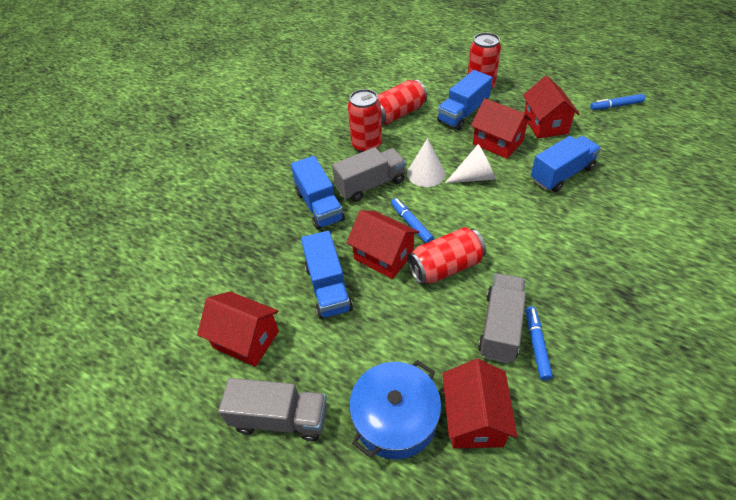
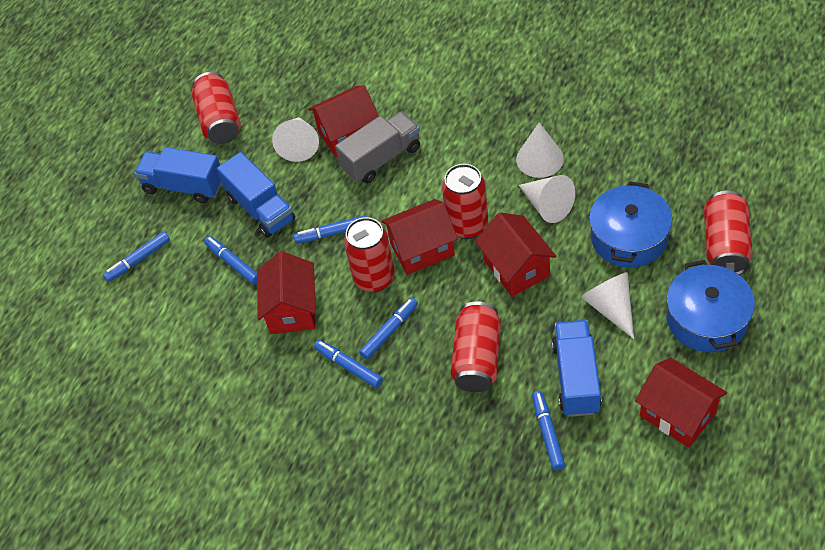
blue marker: [391,198,434,243] [526,306,553,380] [590,94,645,110] = 3 -> [103,231,170,282] [204,236,257,284] [293,215,367,243] [314,340,383,388] [359,297,418,360] [532,391,565,470] = 6
blue pot: [349,360,441,460] = 1 -> [589,181,672,268] [667,260,755,352] = 2
blue truck: [291,156,345,230] [301,231,353,319] [437,70,493,130] [531,136,601,192] = 4 -> [134,147,222,203] [217,152,295,238] [552,320,602,417] = 3
grey truck: [218,378,327,441] [332,147,406,202] [478,273,526,363] = 3 -> [335,111,420,183] = 1
red can: [348,89,382,153] [377,79,427,125] [407,227,486,285] [468,32,501,89] = 4 -> [192,72,241,144] [344,217,395,292] [442,164,488,239] [451,301,501,392] [704,191,753,275] = 5
white cone: [407,138,445,187] [445,144,496,183] = 2 -> [272,117,319,162] [516,122,564,178] [519,175,575,223] [581,272,634,339] = 4

